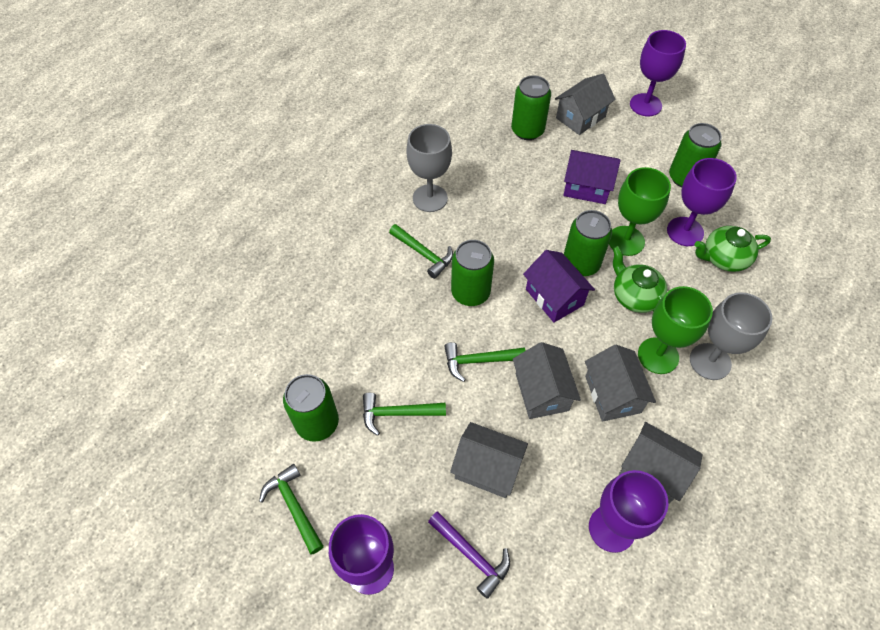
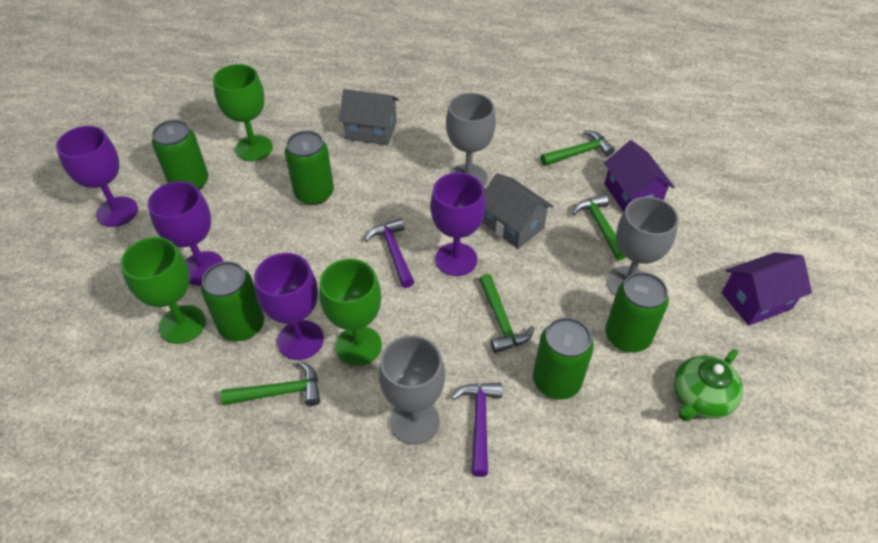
green goblet: [609,167,671,256] [638,286,713,374] = 2 -> [121,237,206,344] [213,64,273,161] [319,259,382,366] = 3
green teapot: [612,246,667,313] [695,226,771,272] = 2 -> [674,349,743,421] = 1
grey goblet: [406,124,452,212] [690,292,772,380] = 2 -> [379,335,445,445] [446,93,496,187] [607,197,679,296] = 3
grey house: [450,422,528,498] [513,342,581,419] [555,74,616,135] [585,345,656,422] [619,422,703,504] = 5 -> [339,89,399,145] [482,173,554,249] = 2
purple hammer: [428,511,510,599] = 1 -> [365,218,414,288] [452,383,502,477] = 2

